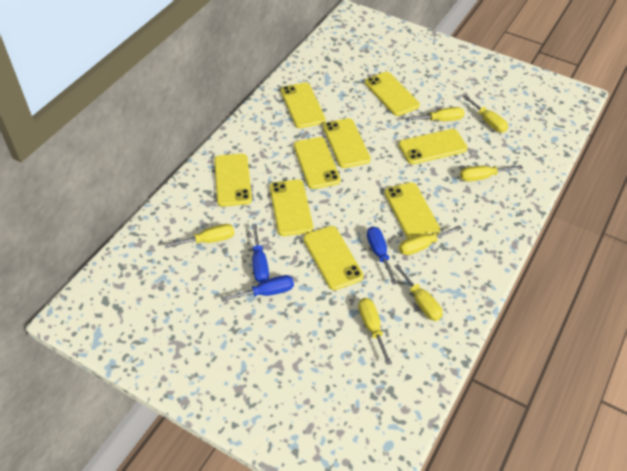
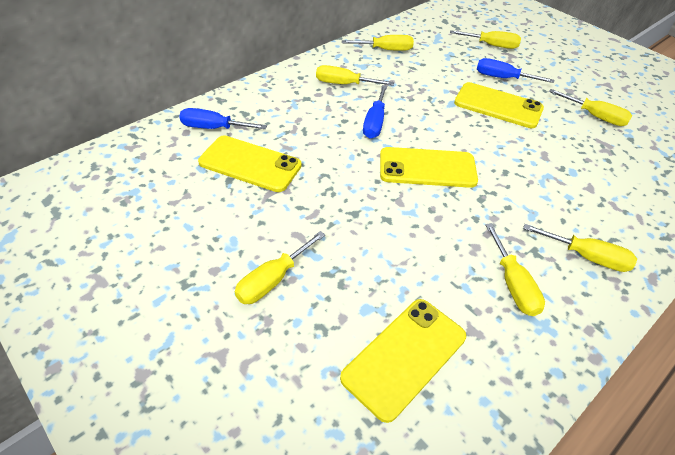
yellow phone: [214,154,252,207] [270,179,313,236] [281,83,326,128] [294,137,341,189] [303,226,364,290] [323,118,371,168] [365,72,420,116] [385,182,440,239] [399,129,468,164] = 9 -> [198,135,302,192] [340,299,466,423] [380,147,478,188] [454,82,544,128] = 4

